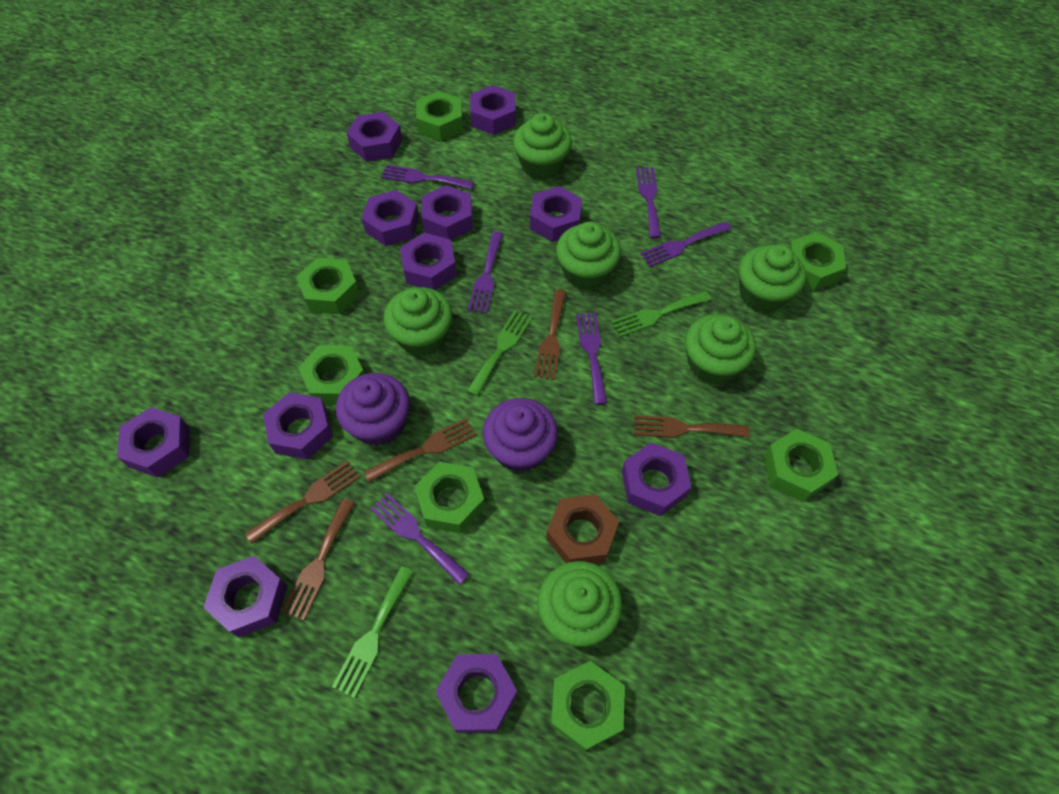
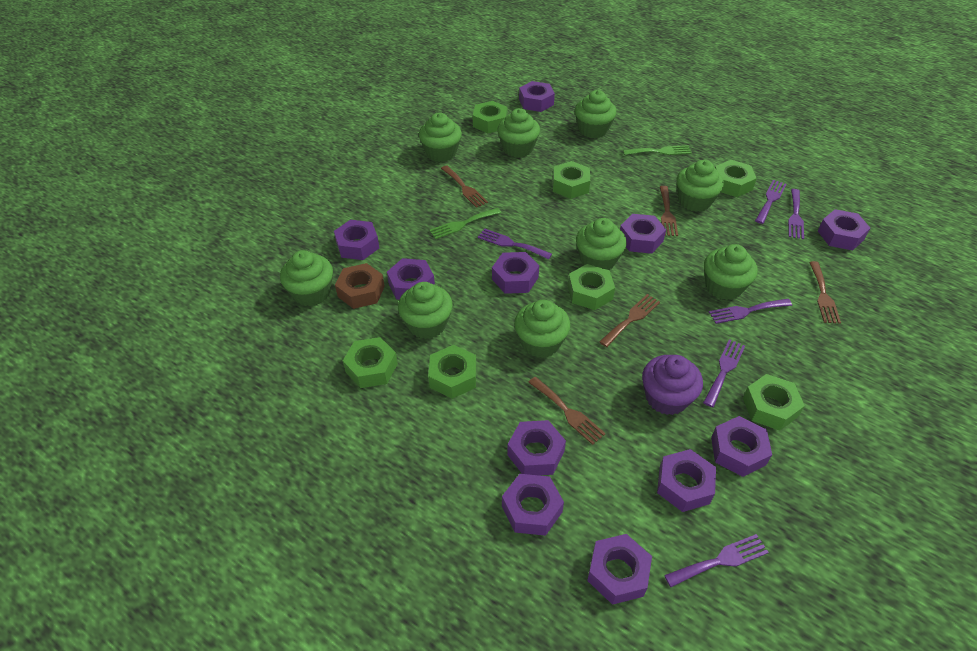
green cupcake: [384,287,453,356] [513,113,572,180] [538,561,622,647] [556,222,621,290] [685,314,756,385] [738,244,806,313] = 6 -> [280,250,333,306] [398,282,453,339] [419,112,462,162] [498,108,540,157] [514,300,570,358] [575,90,616,138] [576,218,627,270] [677,160,724,211] [704,244,758,300] = 9
green fork: [332,566,413,698] [467,310,532,396] [611,291,711,337] = 3 -> [429,208,501,239] [623,145,692,155] = 2
purple cupcake: [336,373,410,446] [483,398,558,472] = 2 -> [642,355,703,415] = 1

